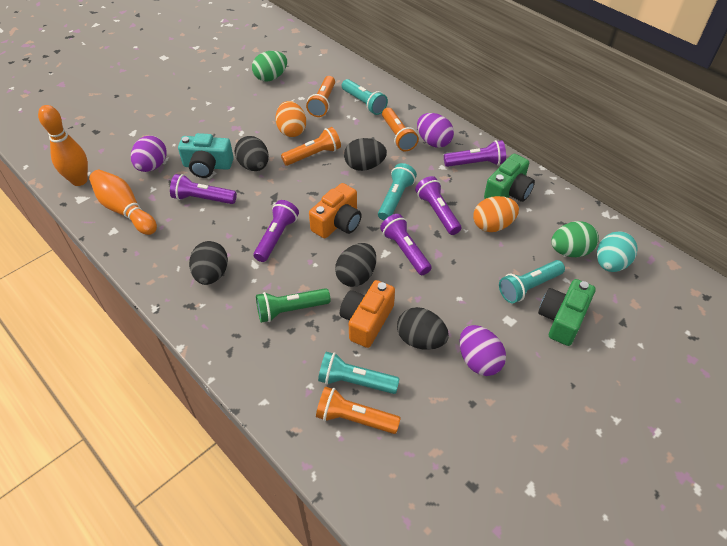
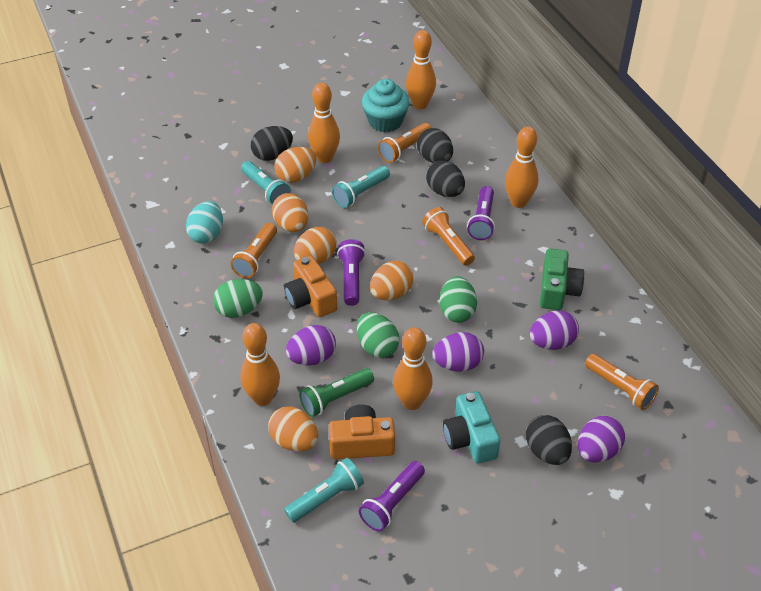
black egg: [189,241,228,285] [235,136,269,171] [335,243,376,287] [344,138,387,171] [397,307,449,350] = 5 -> [251,126,293,161] [417,128,453,163] [426,160,465,197] [526,415,572,465] = 4
green camera: [484,154,535,202] [538,279,596,346] = 2 -> [540,248,584,310] = 1
green egg: [252,51,287,82] [551,221,599,257] = 2 -> [213,279,263,318] [357,312,400,358] [439,276,477,323] = 3
orange bowling pin: [38,105,88,186] [89,170,157,235] = 2 -> [240,323,280,406] [308,83,340,163] [393,327,433,410] [406,30,436,109] [505,126,539,208] = 5
orange egg: [276,101,306,137] [473,196,519,232] = 2 -> [268,406,318,451] [272,193,308,232] [274,147,316,183] [294,227,336,264] [370,261,413,300] = 5
purple egg: [131,136,167,172] [417,113,454,148] [460,325,506,376] = 3 -> [286,325,336,365] [432,332,484,372] [530,311,579,350] [578,416,625,463] = 4
purple flashlight: [170,174,237,204] [253,200,299,262] [380,214,432,275] [415,176,461,235] [444,140,506,167] = 5 -> [337,239,366,306] [359,461,425,531] [467,186,495,240] = 3
turquoise cupcake: none = 0 -> [362,79,410,132] = 1
turquoise flashlight: [318,352,400,394] [342,79,388,115] [378,163,417,221] [499,260,565,303] = 4 -> [241,161,291,204] [284,458,364,523] [332,166,390,208] = 3

